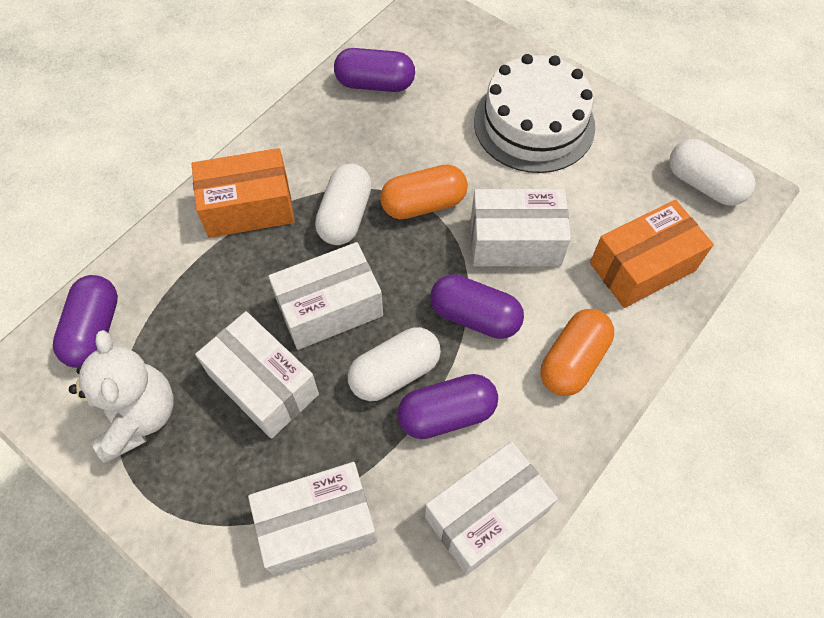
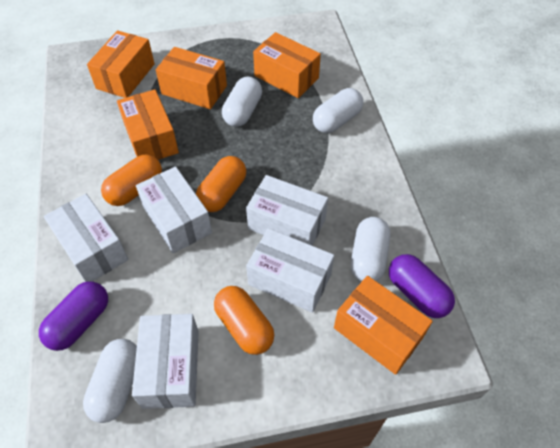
orange box: [192,148,295,238] [590,200,714,308] = 2 -> [87,30,155,98] [117,89,179,160] [156,47,227,109] [253,32,321,98] [334,276,433,375] = 5
orange capsule: [380,164,468,219] [541,309,614,396] = 2 -> [101,154,162,206] [196,156,246,212] [214,286,274,355] = 3
purple capsule: [53,275,118,368] [334,48,415,92] [397,374,498,439] [430,274,524,339] = 4 -> [39,281,108,351] [389,254,455,318] = 2
white cake: [474,54,595,173] = 1 -> none = 0
white capsule: [315,164,372,245] [348,327,441,401] [669,139,756,206] = 3 -> [83,339,137,423] [222,76,262,127] [313,88,363,133] [351,217,390,282] = 4
white teddy bear: [69,330,174,463] = 1 -> none = 0

